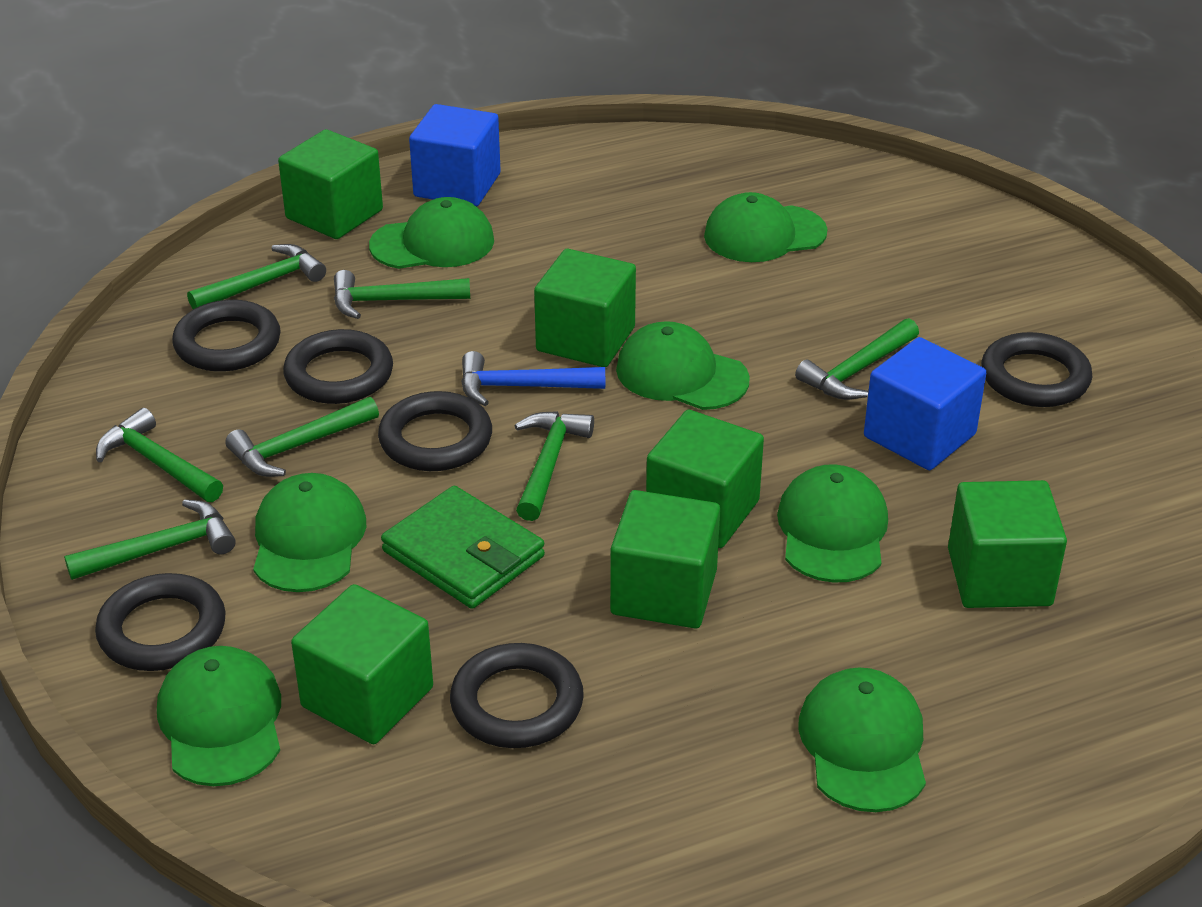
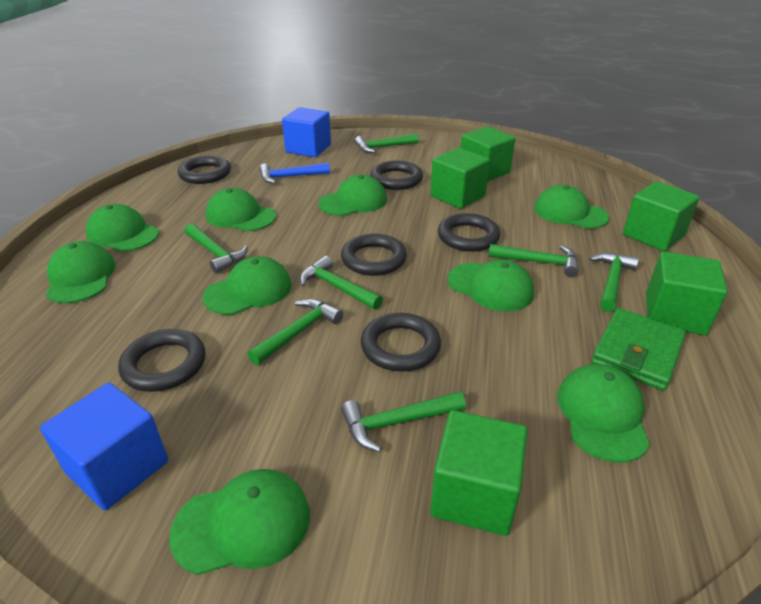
green cap: [157,646,281,786] [253,473,366,592] [369,197,494,269] [616,321,750,410] [704,192,827,262] [777,464,888,583] [798,667,926,812] = 7 -> [46,241,116,303] [86,204,159,252] [169,469,310,575] [203,256,292,315] [206,188,276,231] [318,174,387,216] [448,260,534,312] [534,185,609,229] [557,364,650,463] = 9
green cube: [278,129,383,239] [291,584,433,744] [534,249,636,367] [610,490,720,628] [646,410,764,548] [948,480,1067,608] = 6 -> [430,148,490,209] [430,410,528,536] [461,126,515,182] [623,181,700,251] [646,252,727,335] = 5

